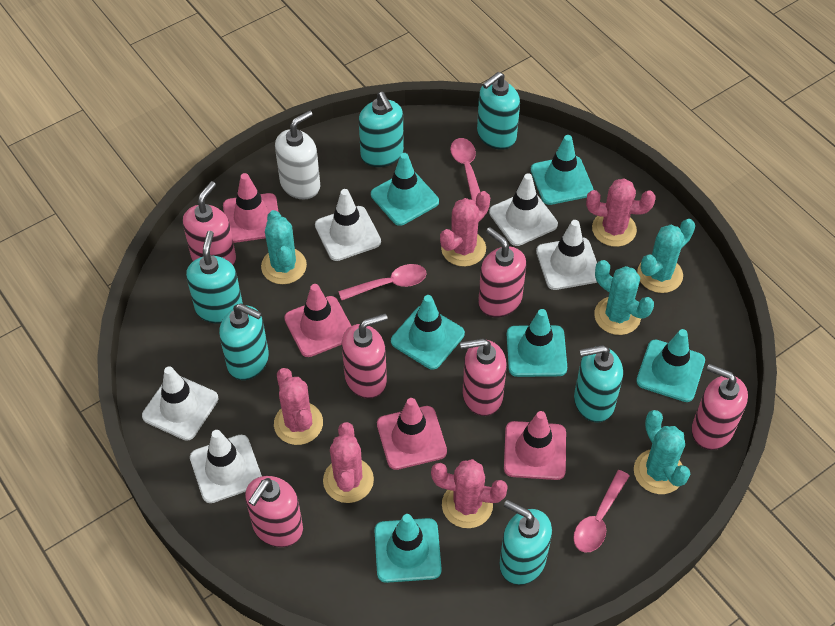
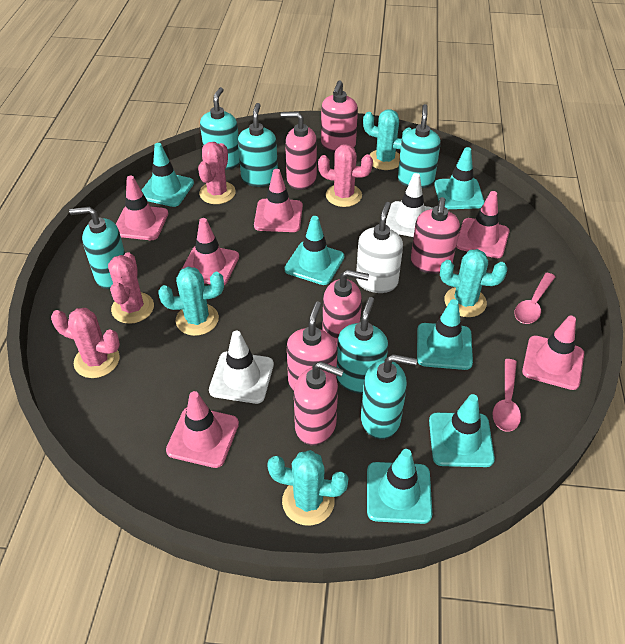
pink cactus: [274,368,323,445] [323,422,374,503] [431,459,508,528] [440,191,490,267] [586,179,656,247] = 5 -> [51,308,120,378] [108,252,154,324] [198,142,236,204] [318,144,373,207] = 4
pink spoon: [338,264,427,300] [450,138,480,203] [573,470,629,553] = 3 -> [493,359,521,432] [514,273,555,324] = 2
pink traffic cone: [223,173,278,243] [284,284,351,357] [377,398,447,470] [504,411,566,480] = 4 -> [116,176,168,240] [166,391,239,468] [182,218,239,285] [254,169,303,232] [456,191,510,258] [522,316,584,390] = 6
white traffic cone: [142,366,219,441] [190,430,262,503] [315,189,381,261] [489,173,558,246] [536,220,597,290] = 5 -> [209,331,274,404] [386,173,433,237] = 2

